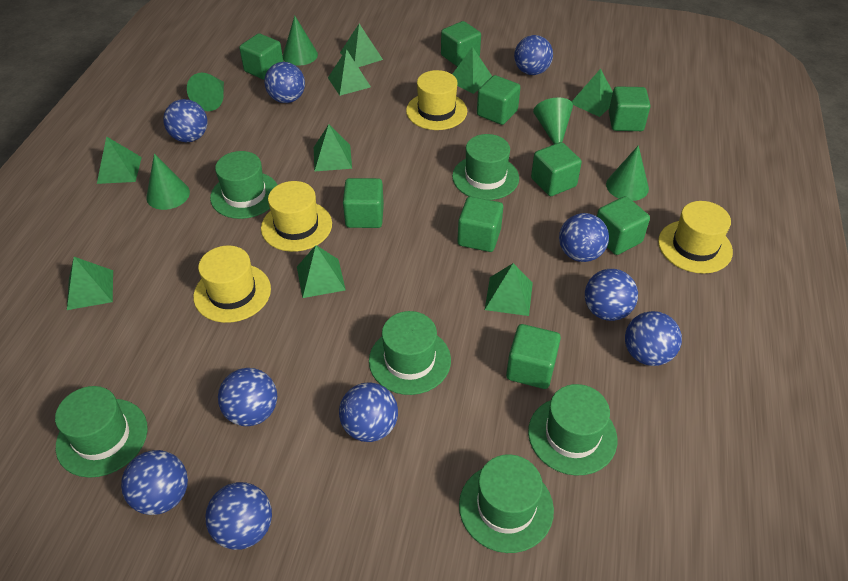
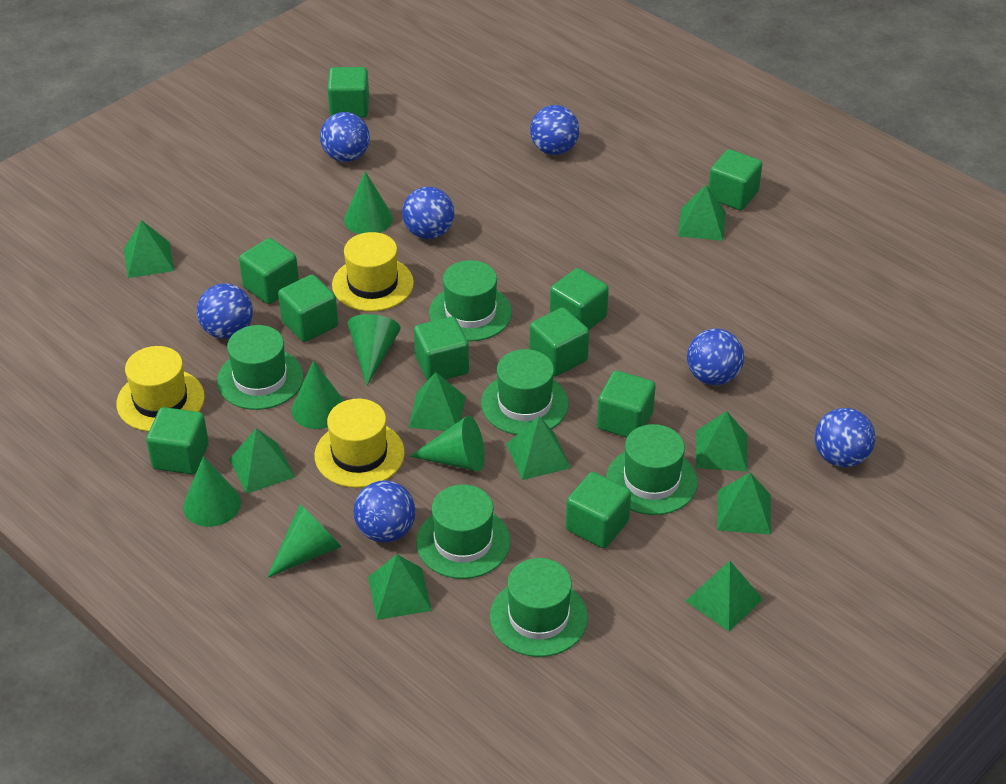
blue ball: [121,450,188,515] [163,99,207,142] [205,482,272,550] [218,368,277,426] [264,62,305,103] [339,382,398,442] [514,35,553,75] [559,213,609,262] [585,269,638,321] [625,311,682,366] = 10 -> [197,283,253,339] [320,112,370,162] [354,480,416,542] [402,187,454,239] [530,105,579,155] [687,329,744,385] [815,408,875,467] = 7
green cone: [146,154,190,210] [187,73,224,111] [283,16,318,66] [533,98,573,144] [606,145,649,201] = 5 -> [183,456,241,527] [267,505,341,578] [291,361,344,429] [344,171,393,234] [348,314,401,386] [410,416,485,472] = 6
green cube: [239,33,283,80] [343,178,384,228] [441,21,481,67] [457,196,503,252] [477,75,521,125] [506,324,561,389] [531,142,582,196] [597,196,650,255] [609,86,651,131] = 9 -> [146,407,209,474] [239,238,299,304] [278,274,338,342] [328,67,369,118] [414,317,469,381] [529,307,589,376] [550,268,609,330] [566,472,631,548] [597,371,656,438] [709,149,762,210] = 10
yellow hat: [193,246,271,323] [261,181,332,252] [406,70,467,130] [658,201,733,274] = 4 -> [116,346,205,432] [315,399,405,488] [332,232,414,312] = 3

